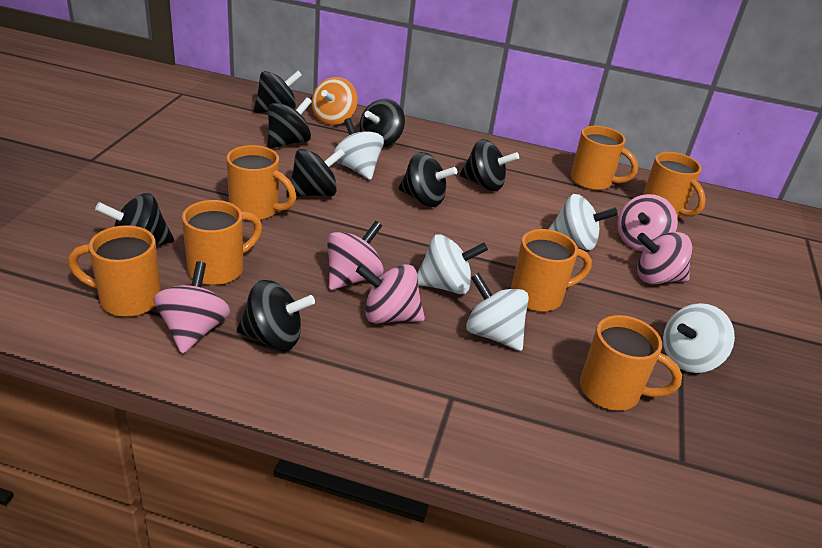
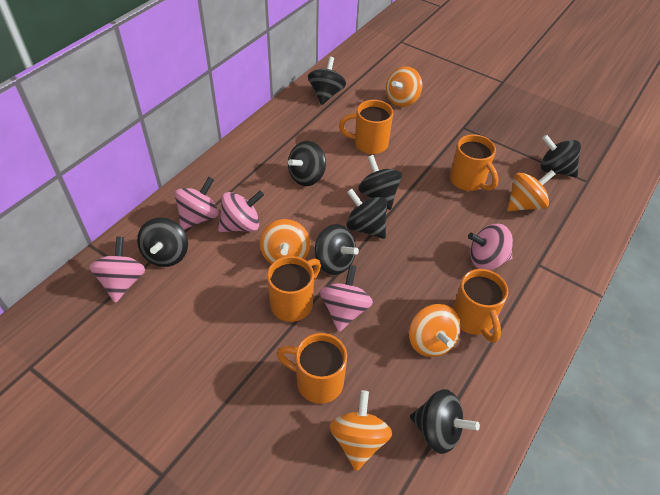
orange mug: [68,225,161,317] [182,200,262,285] [226,145,296,220] [511,229,592,312] [571,126,638,191] [580,315,682,411] [643,152,706,218] = 7 -> [267,256,321,322] [277,333,347,404] [339,100,393,154] [450,134,499,191] [452,269,508,343] = 5
orange spinning top: [312,77,358,125] = 1 -> [260,219,310,264] [329,390,392,471] [386,66,422,107] [409,304,461,357] [507,170,555,211] = 5
white spinning top: [333,118,384,180] [417,234,488,294] [466,273,529,351] [549,194,618,250] [663,303,735,373] = 5 -> none = 0

